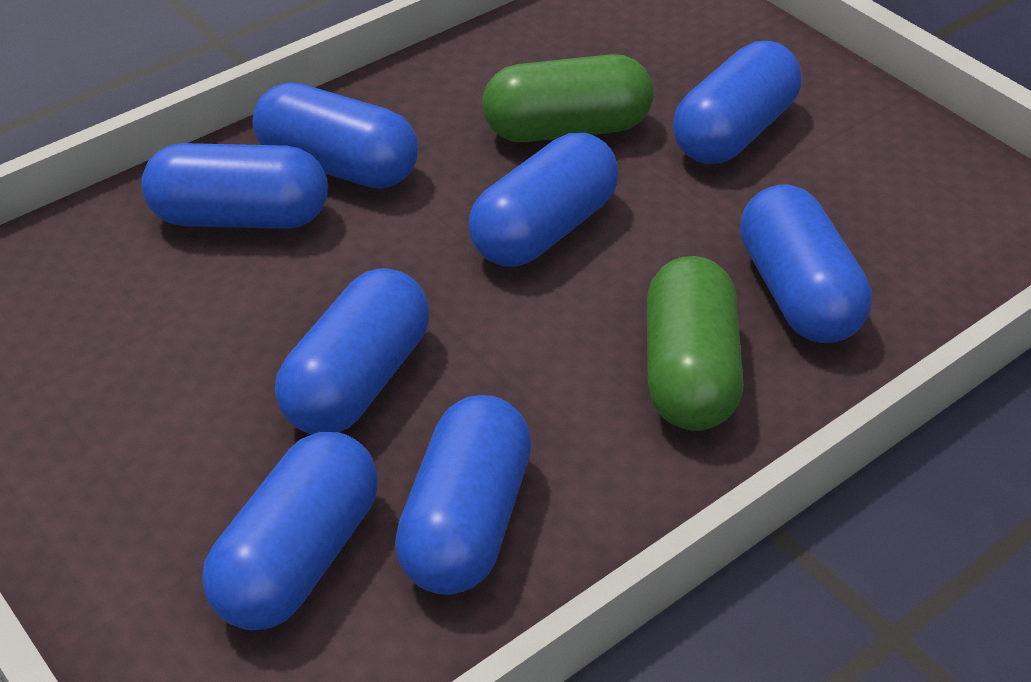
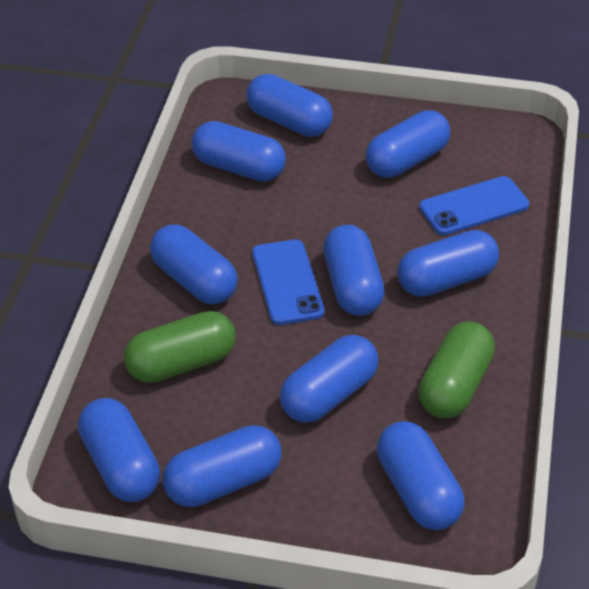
blue capsule: [141,143,328,229] [202,432,378,631] [253,82,418,189] [275,268,429,435] [395,395,531,595] [469,133,619,267] [673,41,801,164] [740,184,872,343] = 8 -> [78,398,160,502] [150,224,238,304] [163,425,281,507] [192,121,286,182] [246,74,333,137] [280,335,378,423] [323,225,385,316] [366,110,450,178] [377,421,464,530] [397,230,499,297] = 10
blue phone: none = 0 -> [252,240,325,325] [419,176,529,235] = 2

